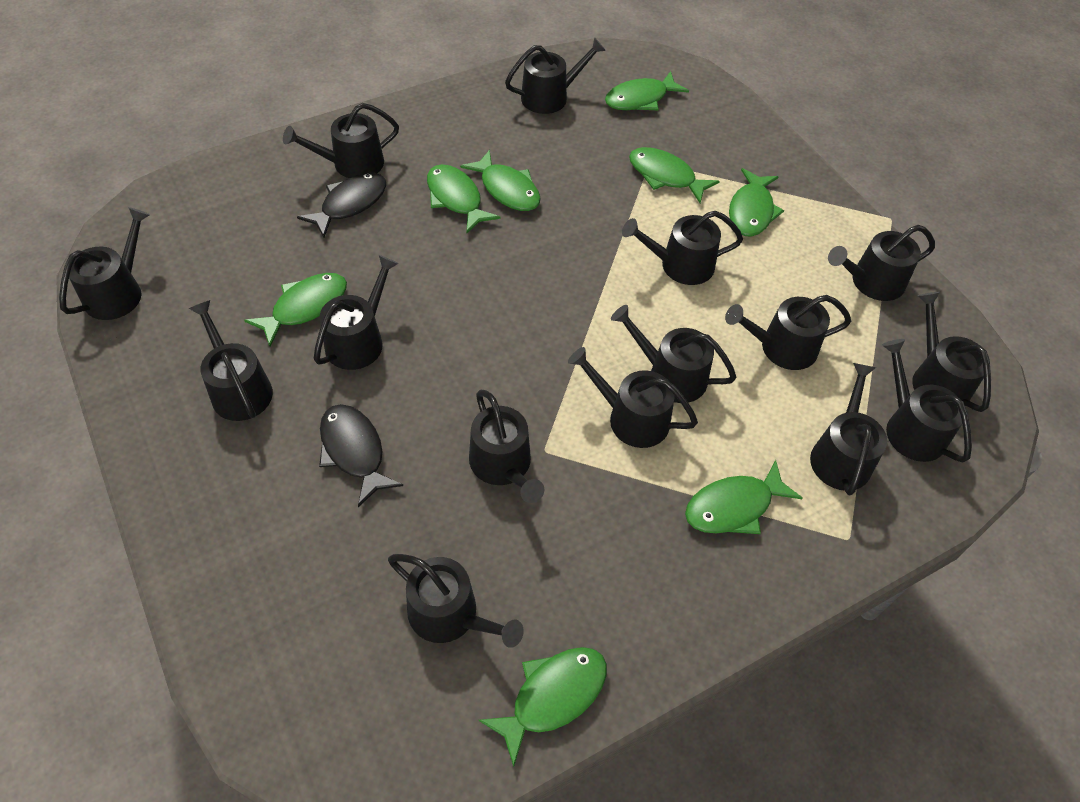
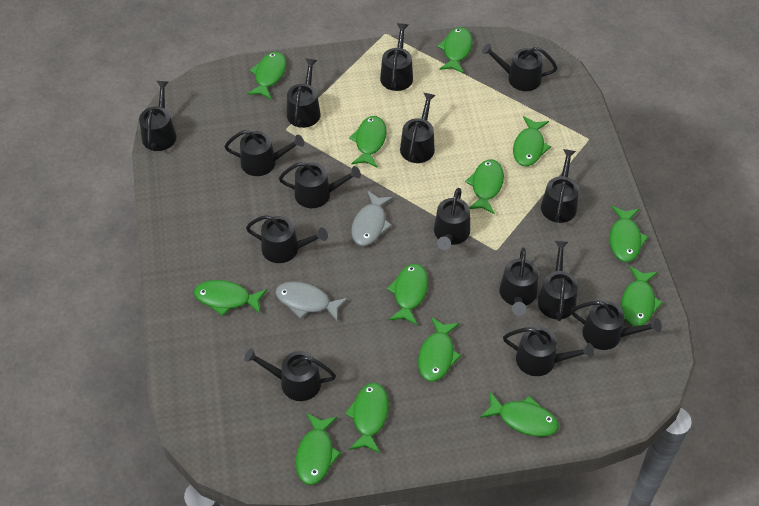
black fish: [297,173,386,237] [319,404,403,507] = 2 -> none = 0
green fish: [244,273,347,346] [427,164,500,233] [460,150,541,211] [479,647,607,767] [605,71,689,110] [629,147,720,203] [685,460,802,534] [729,168,784,236] = 8 -> [194,280,267,316] [247,52,286,99] [296,413,341,485] [345,383,389,453] [349,116,387,168] [387,264,428,325] [418,317,461,382] [437,27,473,73] [465,159,504,214] [480,392,559,437] [513,116,551,166] [610,206,648,262] [621,266,663,326] = 13
grey fish: none = 0 -> [275,281,348,322] [351,191,394,246] = 2

